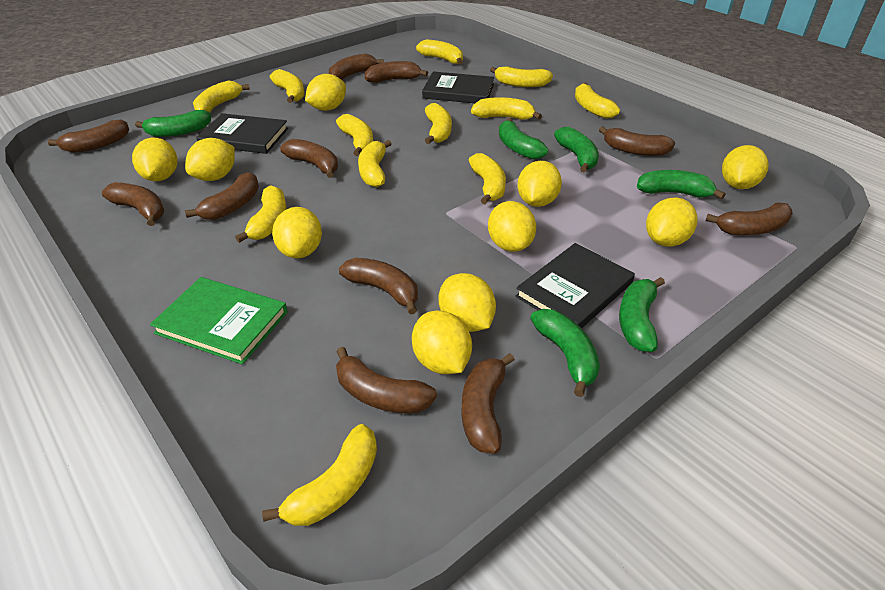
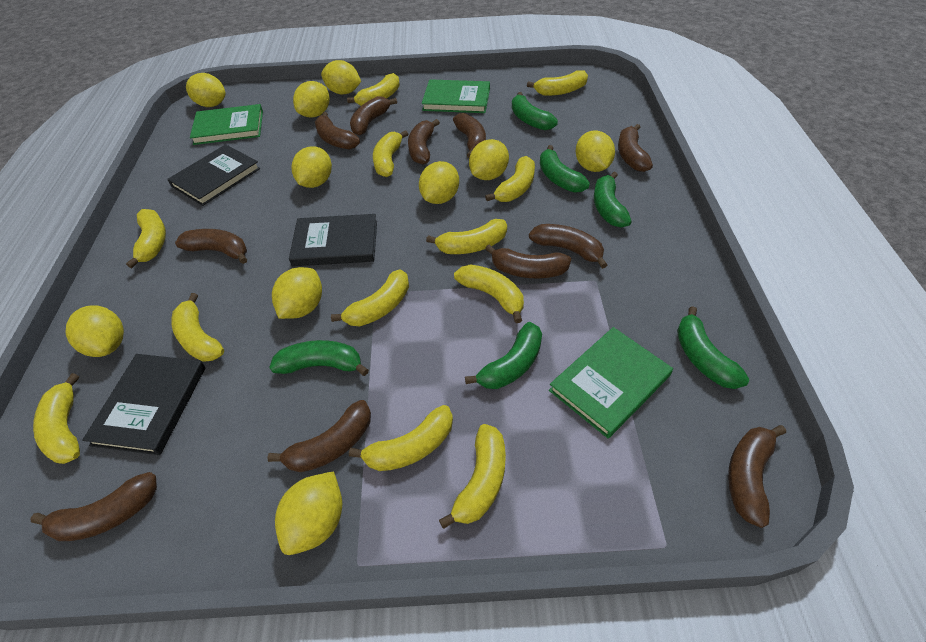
green book: [150,277,288,364] = 1 -> [190,104,263,145] [422,79,490,113] [549,327,673,438] = 3

